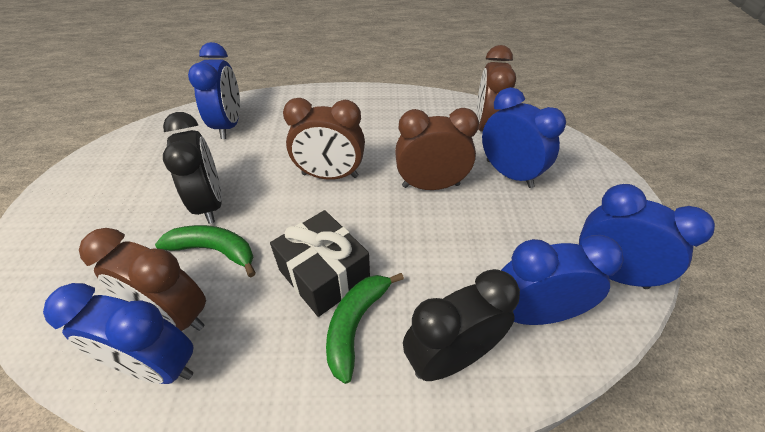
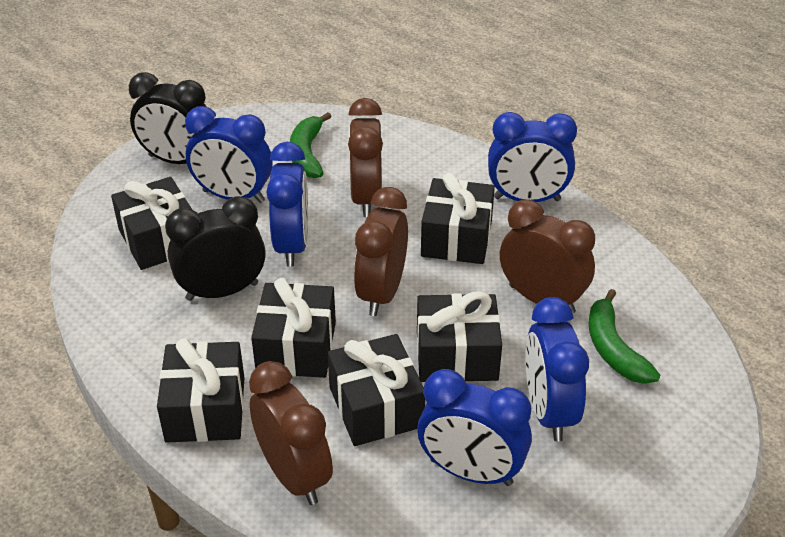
black gift: [270,210,370,317] = 1 -> [111,177,192,270] [157,338,245,443] [251,278,336,378] [328,334,425,446] [417,291,502,382] [421,173,495,264] = 6

